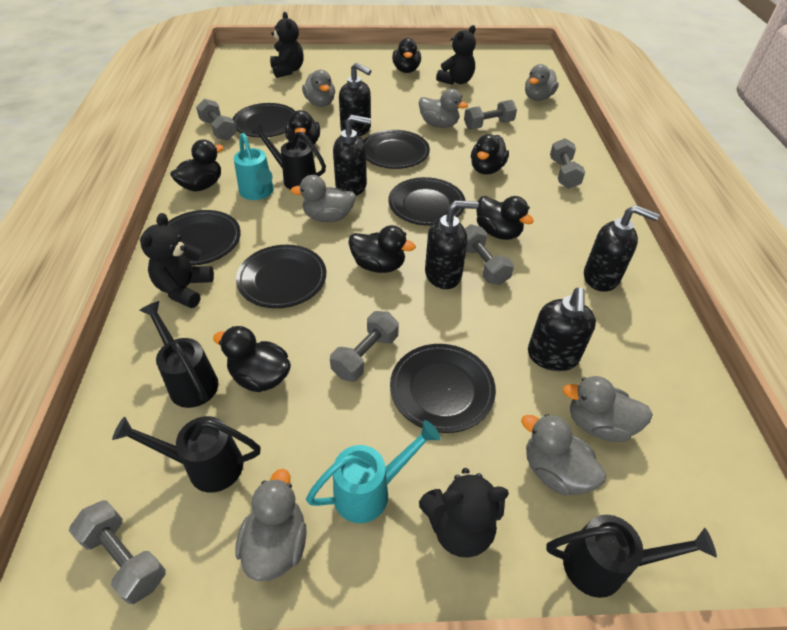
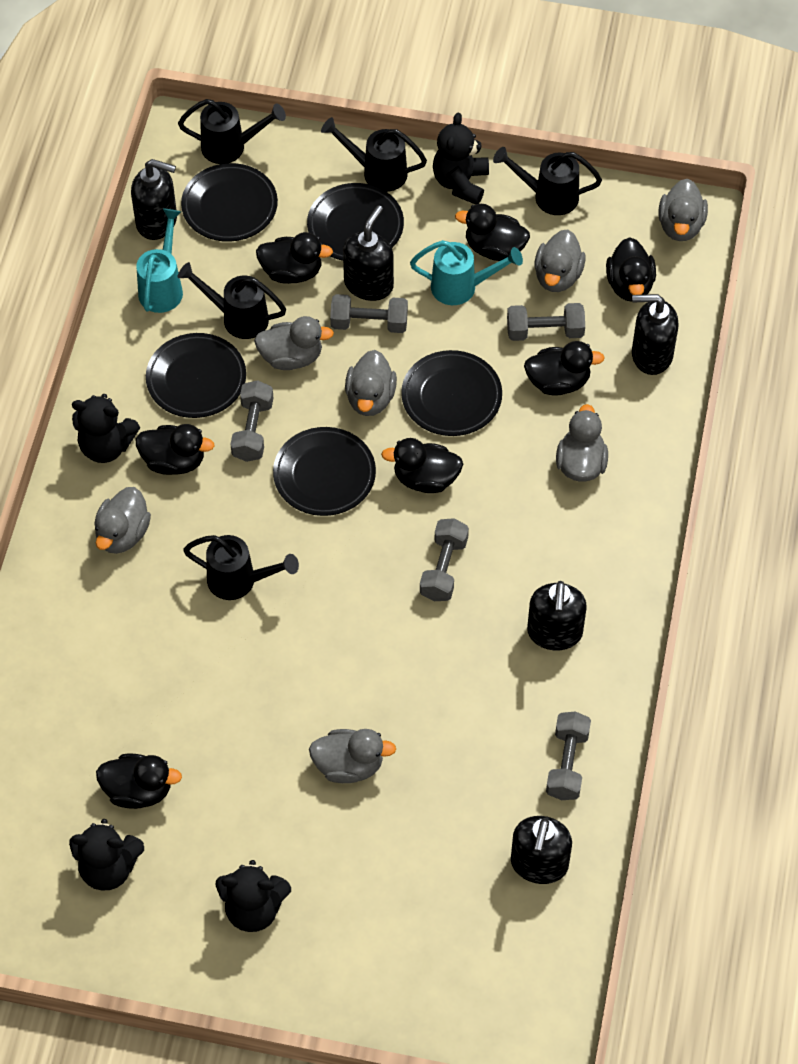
black plate: [167,210,241,266] [232,103,295,138] [236,245,326,308] [363,130,430,169] [388,177,466,226] [390,344,496,433] = 6 -> [146,333,246,418] [181,163,278,242] [273,427,376,516] [307,183,404,261] [401,350,502,436] = 5
black watering can: [112,416,261,493] [139,301,219,408] [251,123,326,190] [546,515,717,598] = 4 -> [177,262,286,339] [178,99,286,164] [183,535,299,600] [321,117,427,192] [493,147,602,215] = 5
grey dumbbell: [69,500,166,604] [196,99,236,140] [330,311,399,382] [464,100,517,129] [465,225,514,285] [550,138,585,189] = 6 -> [230,380,273,462] [330,294,408,333] [420,518,469,601] [507,303,585,341] [546,712,591,800] = 5

